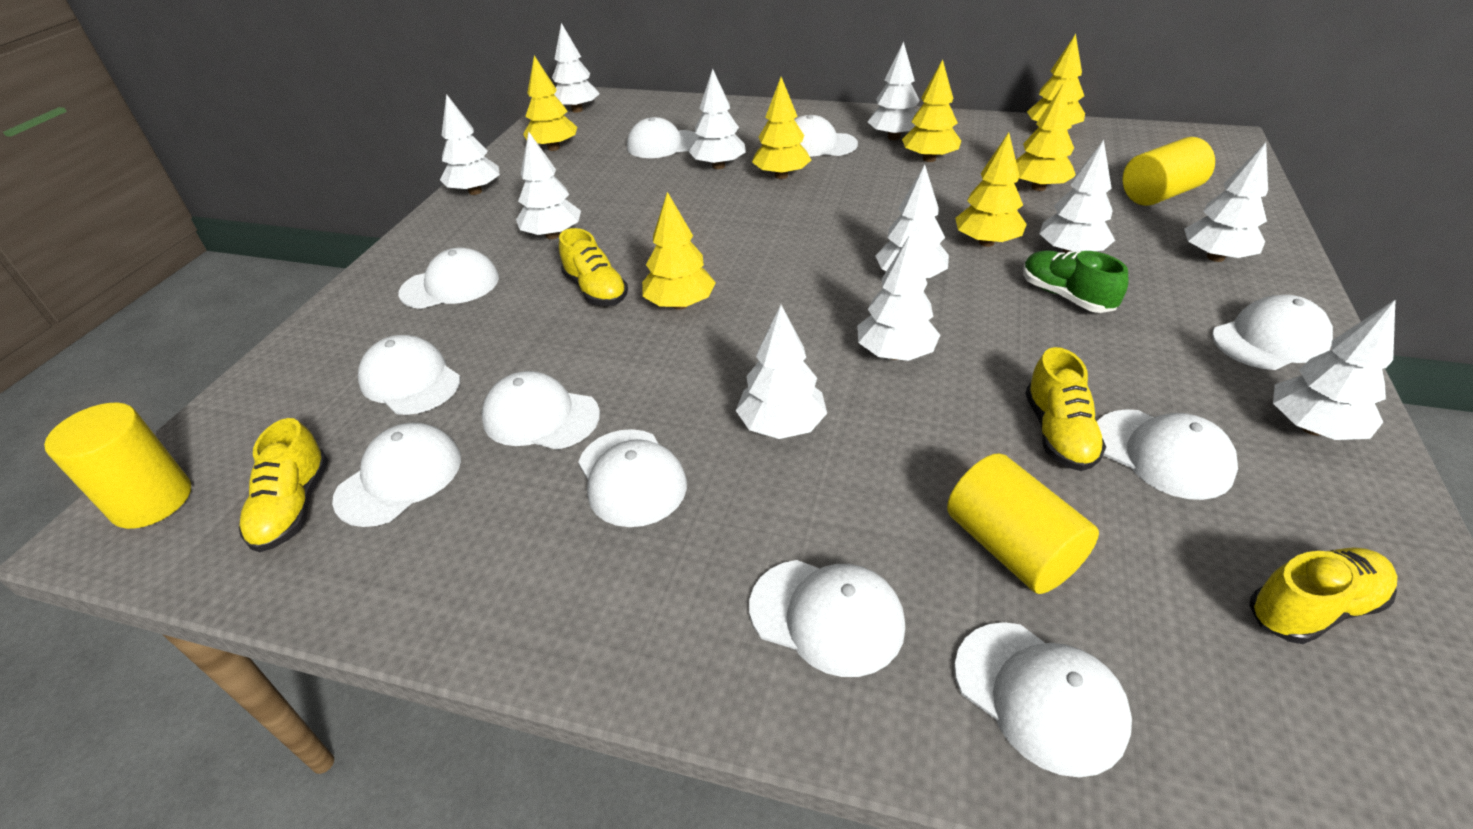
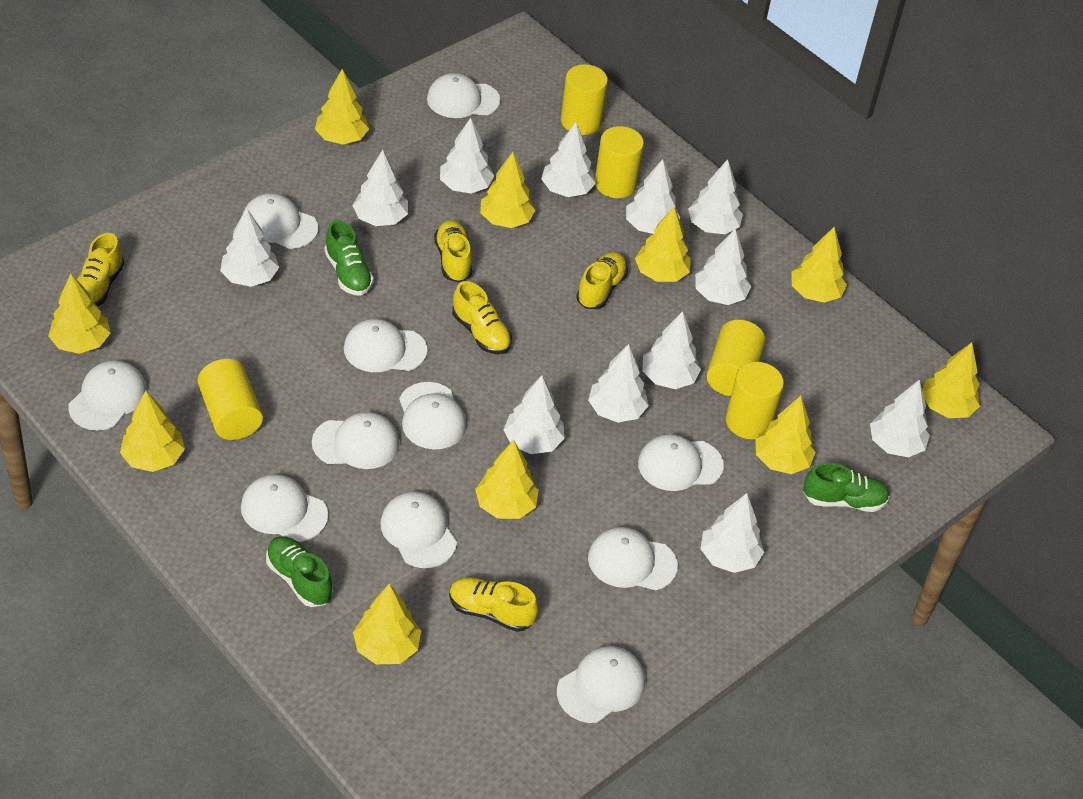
green shoe: [1023,251,1128,313] = 1 -> [266,536,333,607] [325,220,374,296] [803,463,890,512] = 3
white tree: [440,94,500,195] [516,132,581,239] [552,23,600,113] [689,69,746,169] [736,305,827,439] [857,235,940,361] [868,41,919,140] [875,165,949,278] [1039,140,1115,253] [1184,142,1268,262] [1273,299,1396,440] = 11 -> [220,208,279,287] [352,150,408,226] [440,118,494,194] [503,375,565,454] [541,122,596,197] [588,344,649,423] [626,159,681,234] [642,311,701,389] [688,159,743,234] [695,229,751,305] [701,493,764,573] [870,380,930,457] = 12
yellow cylinder: [44,403,191,529] [947,453,1099,594] [1122,137,1215,206] = 3 -> [198,359,263,440] [561,64,608,135] [595,126,644,198] [707,320,765,396] [726,362,784,439] = 5
yellow shoe: [239,418,328,552] [559,228,628,306] [1025,347,1106,471] [1249,547,1397,644] = 4 -> [77,233,124,307] [434,220,472,282] [449,577,539,632] [452,281,512,355] [576,252,628,309] = 5
yellow tree: [523,56,577,151] [642,192,716,310] [752,77,811,179] [902,59,961,162] [955,132,1027,247] [1016,83,1076,191] [1027,34,1085,125] = 7 -> [48,274,111,354] [120,391,185,472] [315,69,369,144] [353,583,421,664] [475,440,539,519] [480,152,535,228] [635,207,691,282] [755,396,816,474] [791,227,847,303] [922,342,980,418] = 10

